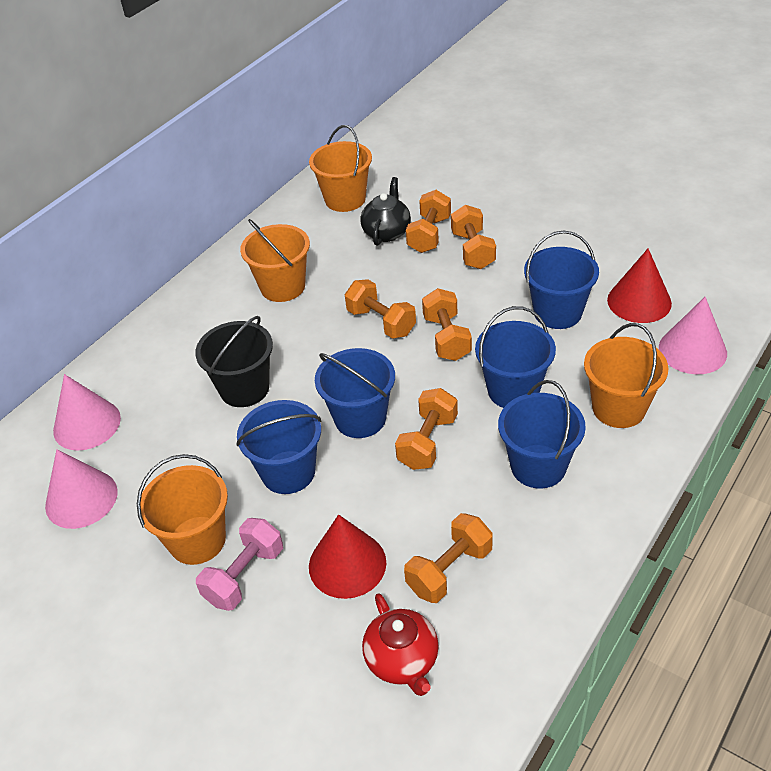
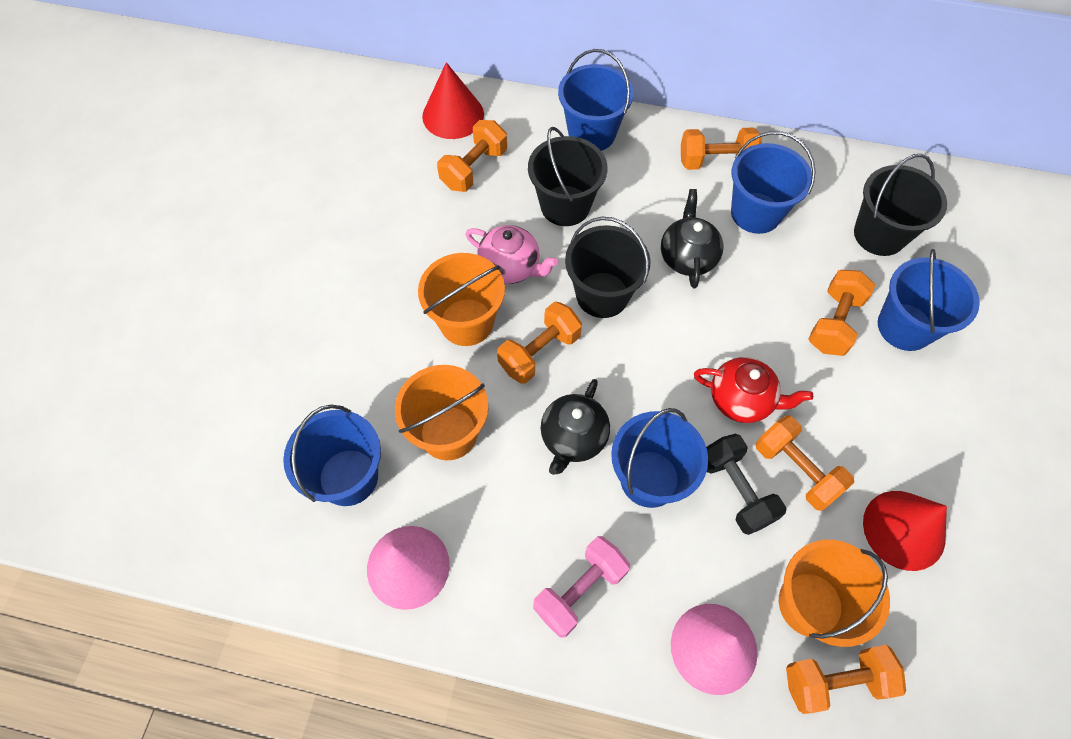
black bucket: [195,316,273,407] = 1 -> [528,127,608,226] [565,217,650,318] [854,154,947,256] = 3
black dumbbell: none = 0 -> [706,434,787,535] = 1
black teapot: [360,177,411,246] = 1 -> [541,379,610,475] [661,189,723,288] = 2
orange bucket: [137,454,228,565] [240,219,310,302] [309,125,372,212] [584,323,668,428] = 4 -> [395,365,488,460] [418,253,505,346] [779,540,890,647] = 3
pink cone: [45,449,118,529] [53,374,121,451] [659,297,727,374] = 3 -> [367,526,450,610] [671,604,758,695] = 2
pink teapot: none = 0 -> [466,225,558,284] = 1

